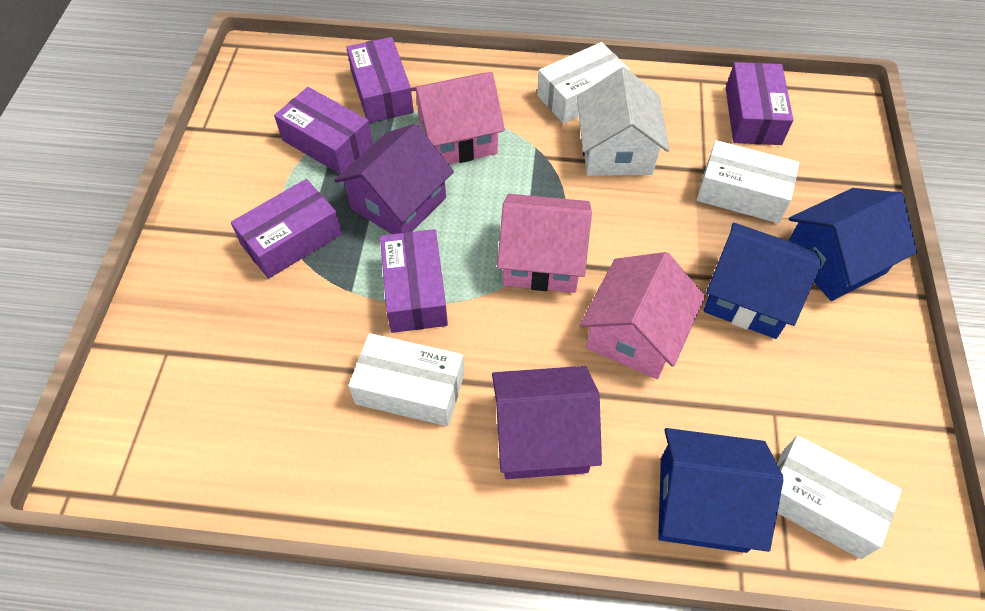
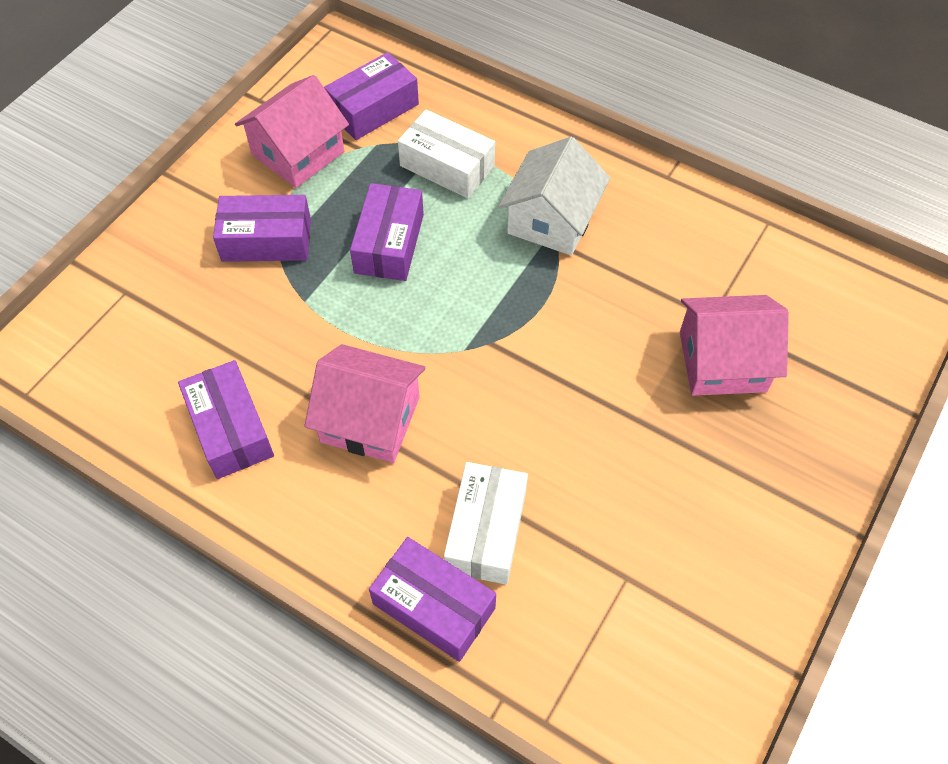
blue house: [658,428,784,553] [704,223,822,339] [789,188,917,301] = 3 -> none = 0
purple house: [334,124,454,234] [492,366,602,479] = 2 -> none = 0
white box: [349,333,464,426] [537,42,630,124] [696,140,799,223] [777,435,902,559] = 4 -> [398,109,495,198] [444,462,528,585] = 2

